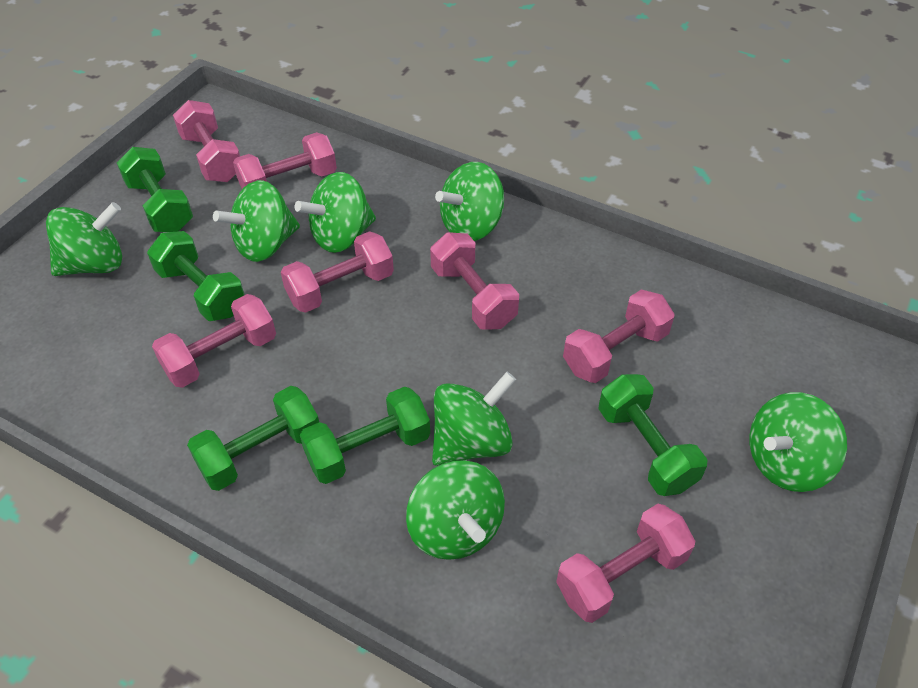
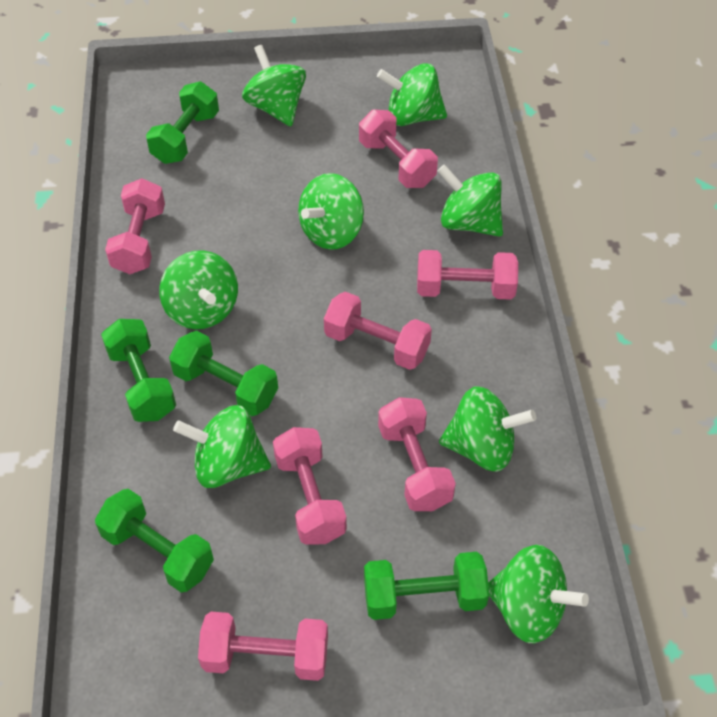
green spinning top: [46,202,122,276] [213,180,300,262] [295,172,376,253] [406,460,505,560] [432,372,516,466] [435,162,504,241] [750,392,847,492] = 7 -> [159,251,238,329] [173,405,271,488] [242,45,306,126] [298,173,364,250] [377,63,447,126] [437,164,503,237] [439,386,536,472] [488,545,589,643] = 8

